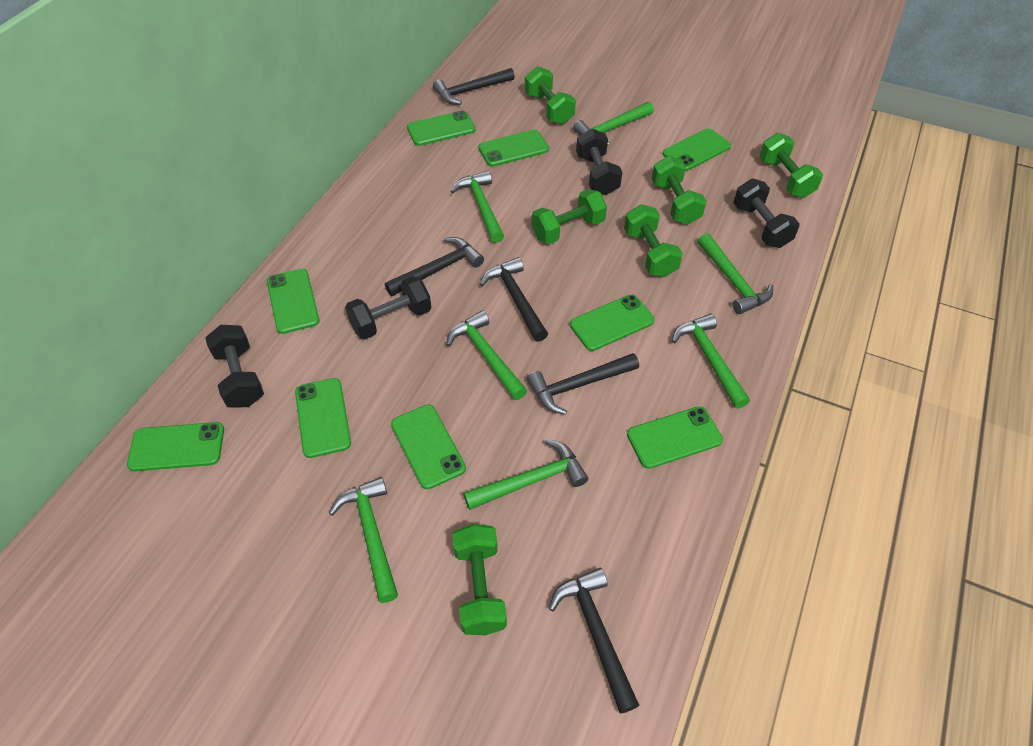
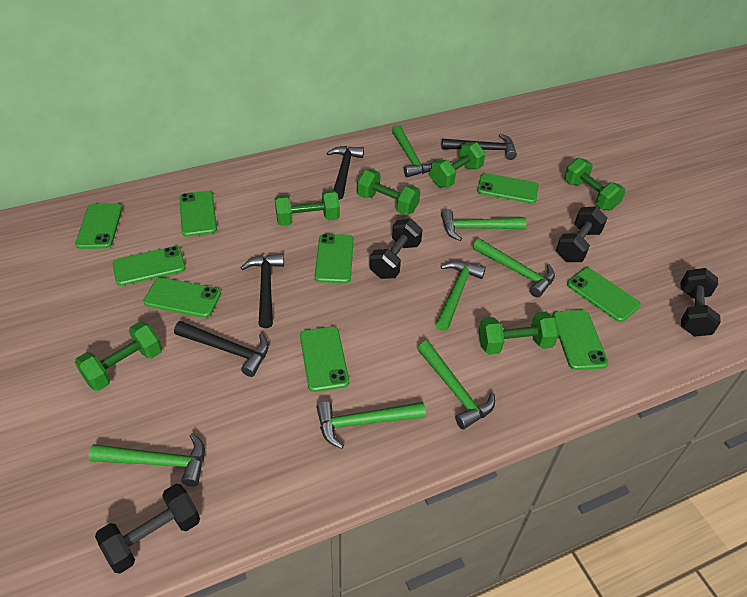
black hammer: [385,237,484,296] [433,68,515,105] [480,257,548,342] [527,353,639,415] [549,568,639,714] = 5 -> [174,321,269,377] [241,254,284,328] [327,146,364,200] [442,134,517,160] = 4

